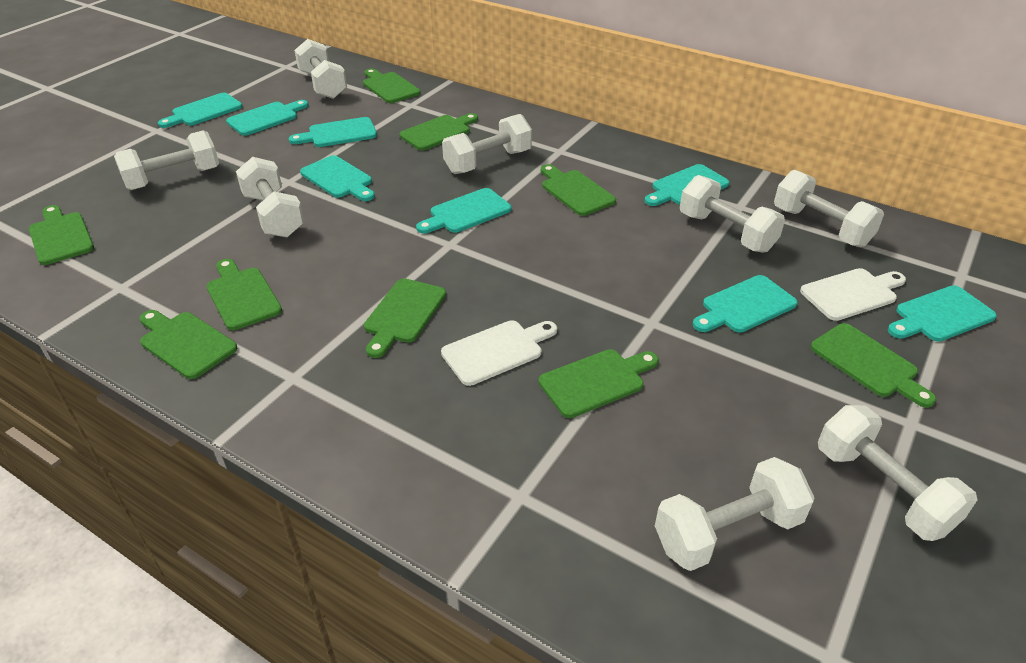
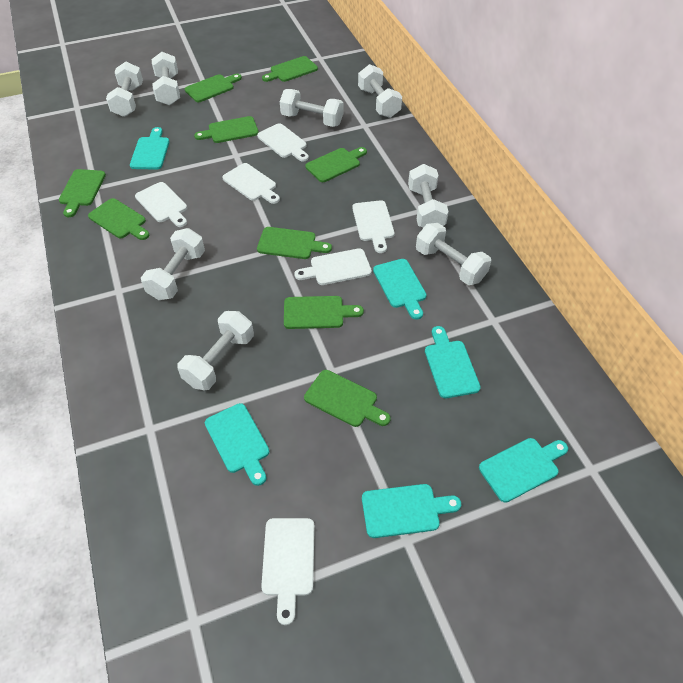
turquoise cutting board: [158,93,243,128] [226,100,309,136] [289,117,377,147] [300,155,375,201] [416,188,511,234] [644,164,729,206] [693,275,797,333] [887,285,997,342] = 8 -> [130,127,170,170] [205,403,269,486] [362,484,461,538] [373,259,427,320] [425,326,481,398] [479,438,568,503] = 6
white cutting board: [441,320,557,386] [800,268,906,321] = 2 -> [135,182,187,227] [222,163,280,204] [257,123,309,162] [261,518,315,625] [294,248,372,285] [352,200,395,253] = 6

